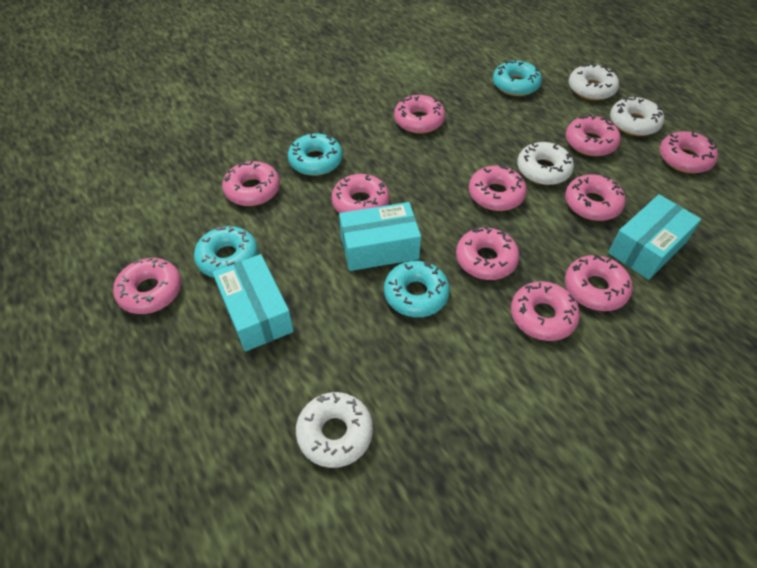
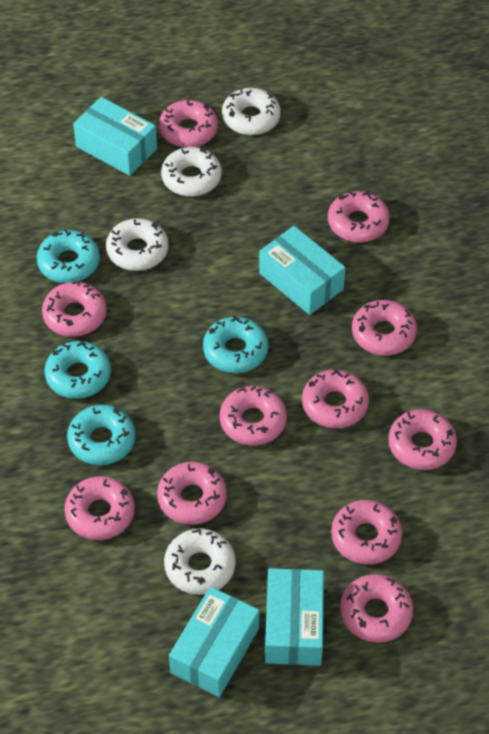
turquoise box: [213,254,294,352] [339,202,421,271] [608,194,701,280] = 3 -> [73,97,157,176] [169,587,260,697] [259,226,345,315] [265,568,324,666] = 4

